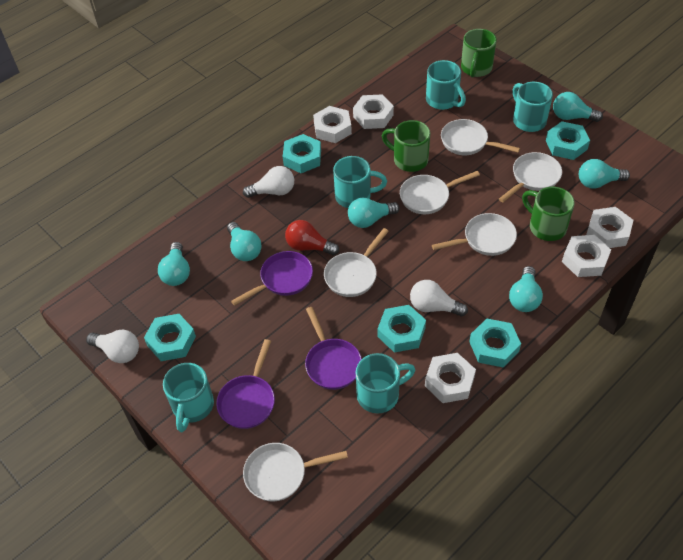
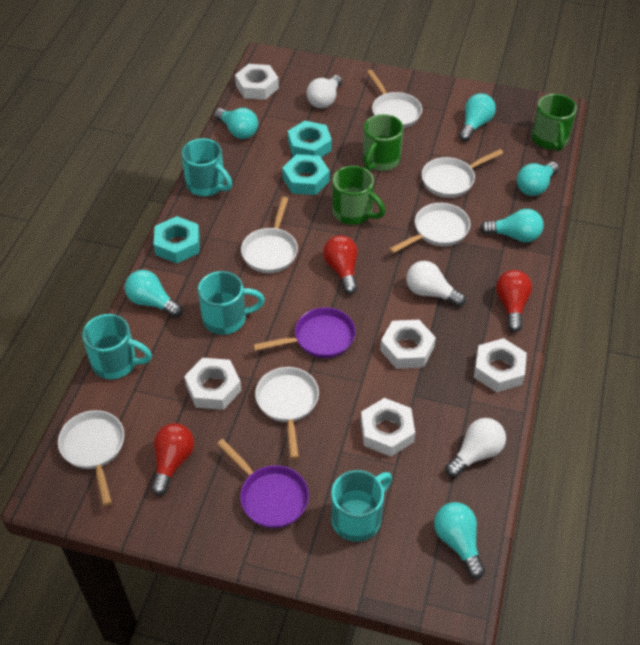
purple pan: [216,339,275,429] [231,251,313,306] [305,307,362,390] = 3 -> [217,439,309,528] [253,307,356,358] = 2
red light bulb: [285,220,339,256] = 1 -> [151,423,194,495] [323,235,358,294] [496,270,532,332] = 3
turquoise mug: [163,363,214,432] [333,156,387,208] [356,353,415,413] [426,60,466,110] [513,82,553,132] = 5 -> [82,314,152,379] [181,138,232,196] [198,271,265,335] [331,470,392,542] = 4
turquoise nut: [144,314,196,361] [283,134,321,173] [378,305,426,353] [469,319,521,368] [546,121,590,160] = 5 -> [154,216,200,263] [282,154,330,195] [288,121,332,157] = 3

